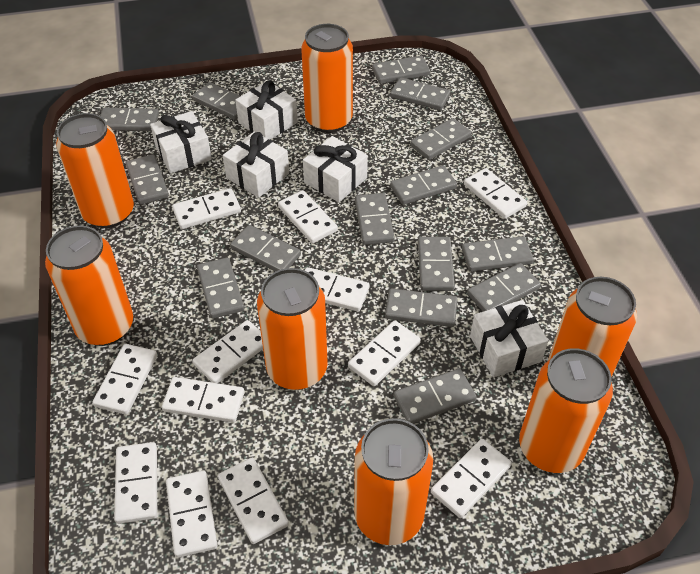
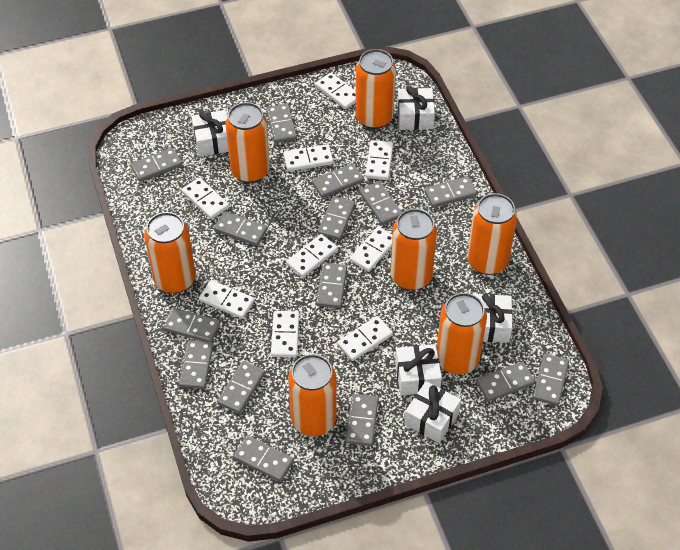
white domino: [93,344,157,415] [114,442,157,524] [162,377,244,423] [166,471,217,558] [172,188,241,229] [193,320,263,383] [218,458,289,544] [278,190,338,243] [305,267,369,312] [348,320,421,386] [431,439,512,518] [464,168,527,219] = 12 -> [182,177,229,219] [199,280,255,319] [271,311,299,357] [283,144,333,171] [286,234,338,278] [315,72,356,109] [337,316,393,361] [350,227,392,272] [365,140,393,180] = 9

